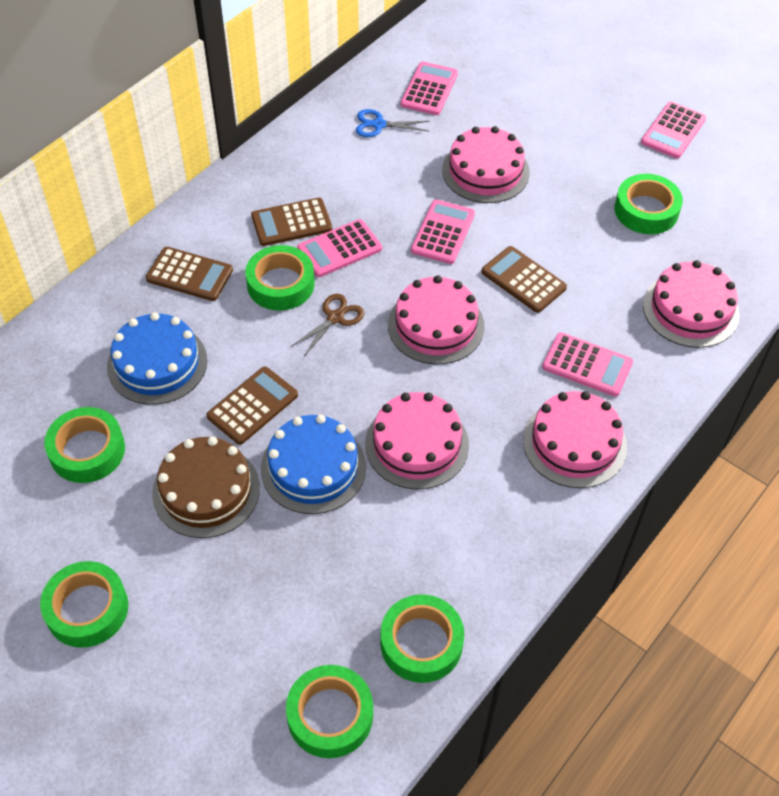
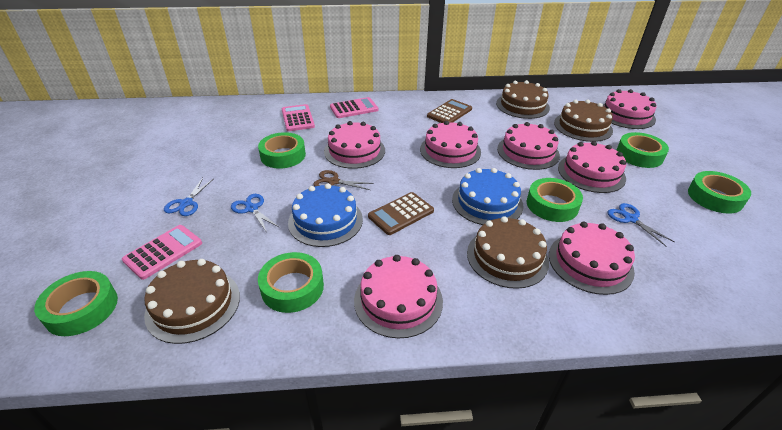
blue scissors: [356,109,430,137] = 1 -> [164,178,213,216] [231,194,280,231] [607,203,675,246] = 3
brown cake: [152,437,260,538] = 1 -> [144,259,240,344] [467,216,549,289] [496,80,550,119] [554,100,613,142] = 4
brown calculator: [146,247,233,301] [206,366,298,445] [251,198,332,246] [482,246,567,313] = 4 -> [368,192,434,235] [427,99,472,123] = 2
pink cake: [365,392,469,489] [388,275,485,364] [442,126,530,203] [523,391,627,488] [643,260,740,348] = 5 -> [324,121,385,169] [354,255,443,338] [420,121,481,168] [497,122,560,170] [549,222,635,295] [558,141,626,193] [603,89,657,129] = 7
pink calculator: [297,219,382,277] [401,62,458,115] [411,200,475,264] [542,332,633,396] [641,101,706,159] = 5 -> [122,225,202,280] [282,104,315,131] [330,97,378,118] = 3

